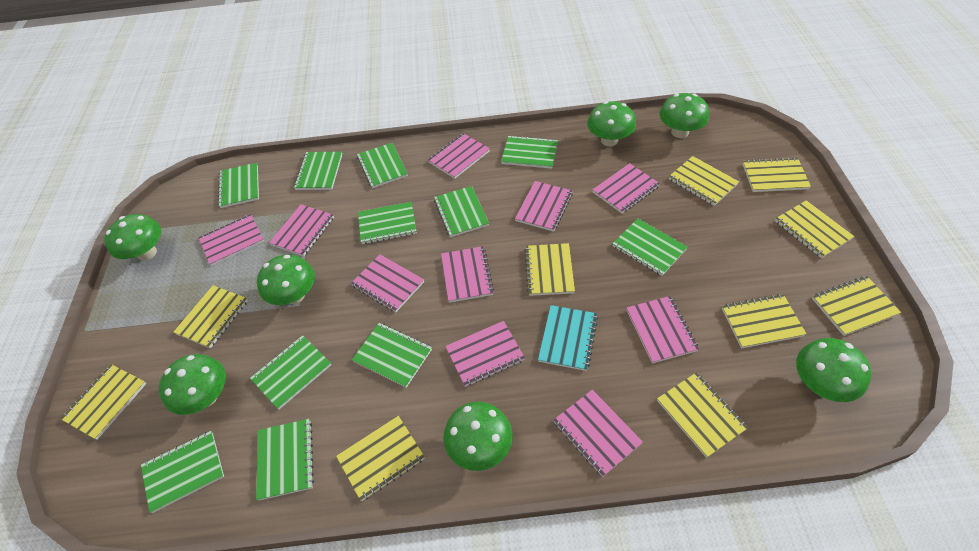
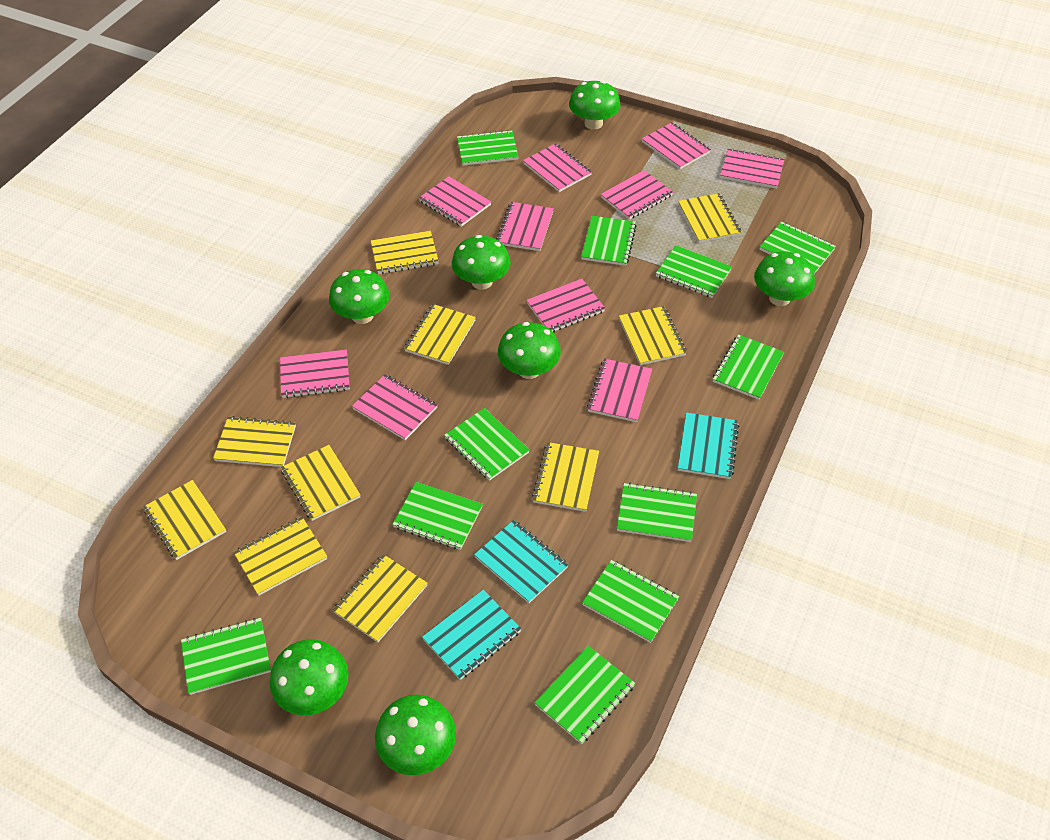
turquoise notebook: [538,305,598,371] = 1 -> [422,590,521,680] [474,520,568,603] [678,412,739,479] = 3

